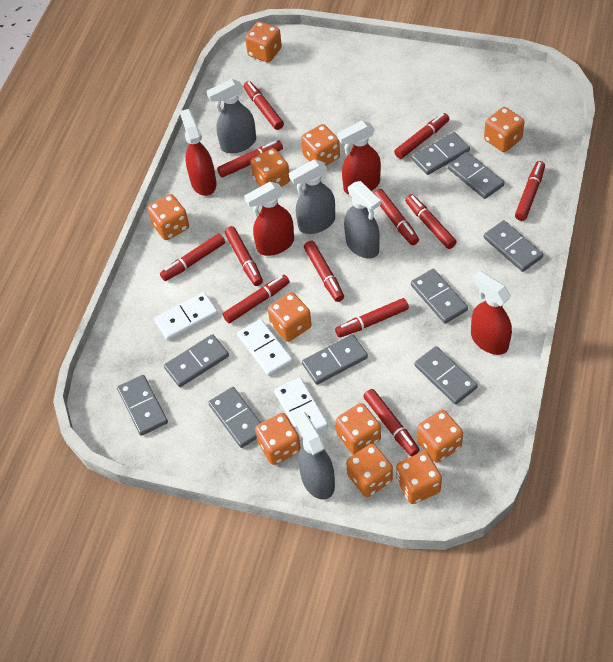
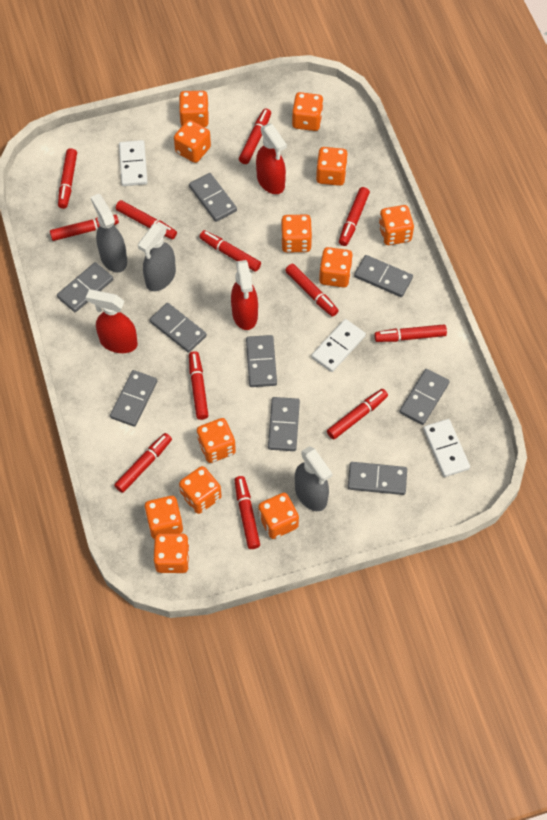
grey spray bottle: [207,79,256,153] [289,159,335,234] [294,411,335,500] [344,181,381,258] = 4 -> [91,194,127,273] [138,223,176,291] [295,446,333,511] = 3
orange dice: [147,194,189,240] [245,21,282,63] [250,148,290,187] [255,413,301,465] [268,292,311,342] [301,124,340,166] [335,403,381,455] [346,444,393,497] [396,452,442,504] [417,410,463,463] [484,107,524,152] = 11 -> [144,496,183,539] [153,533,190,573] [174,120,211,163] [179,91,209,127] [179,466,221,514] [197,418,236,463] [258,493,299,539] [281,215,312,253] [292,92,323,131] [316,147,348,186] [319,247,353,288] [379,205,414,245] = 12
red spray bottle: [180,109,217,196] [244,182,294,256] [337,121,381,194] [471,271,512,355] = 4 -> [86,289,138,353] [231,260,258,330] [256,124,287,194] = 3

